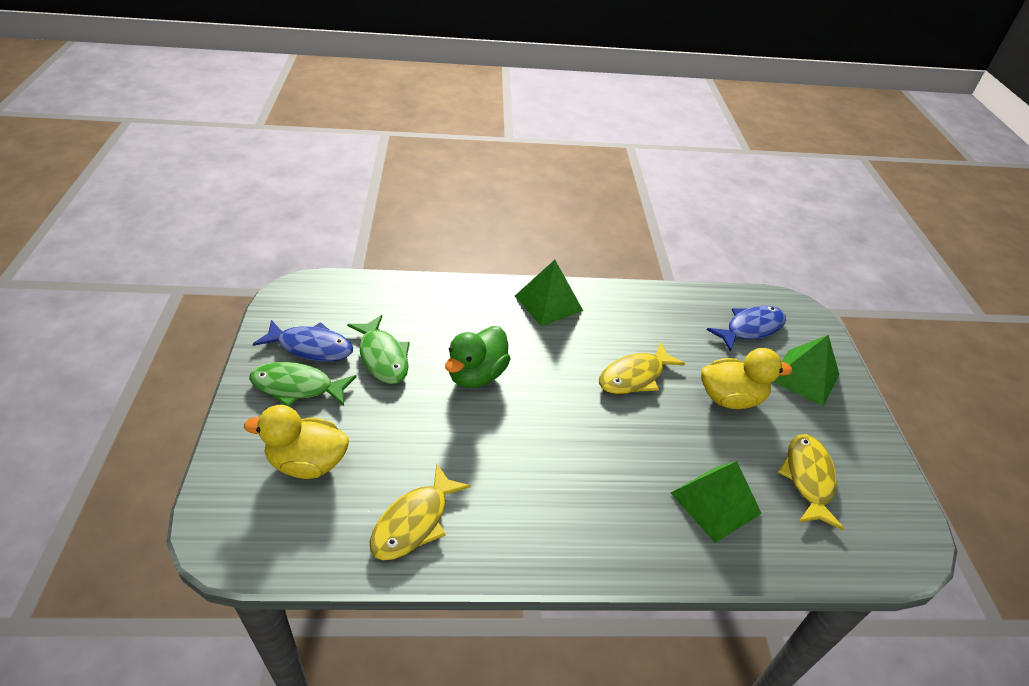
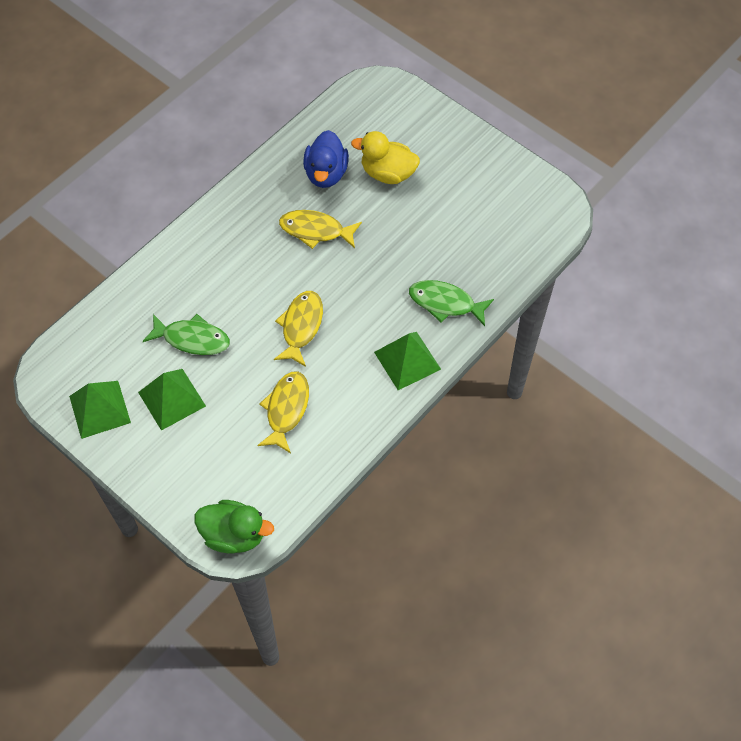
blue duck: none = 0 -> [303,130,349,188] = 1
blue fish: [253,320,353,362] [707,306,786,352] = 2 -> none = 0
yellow duck: [244,405,349,479] [701,348,792,409] = 2 -> [351,131,420,184] = 1

